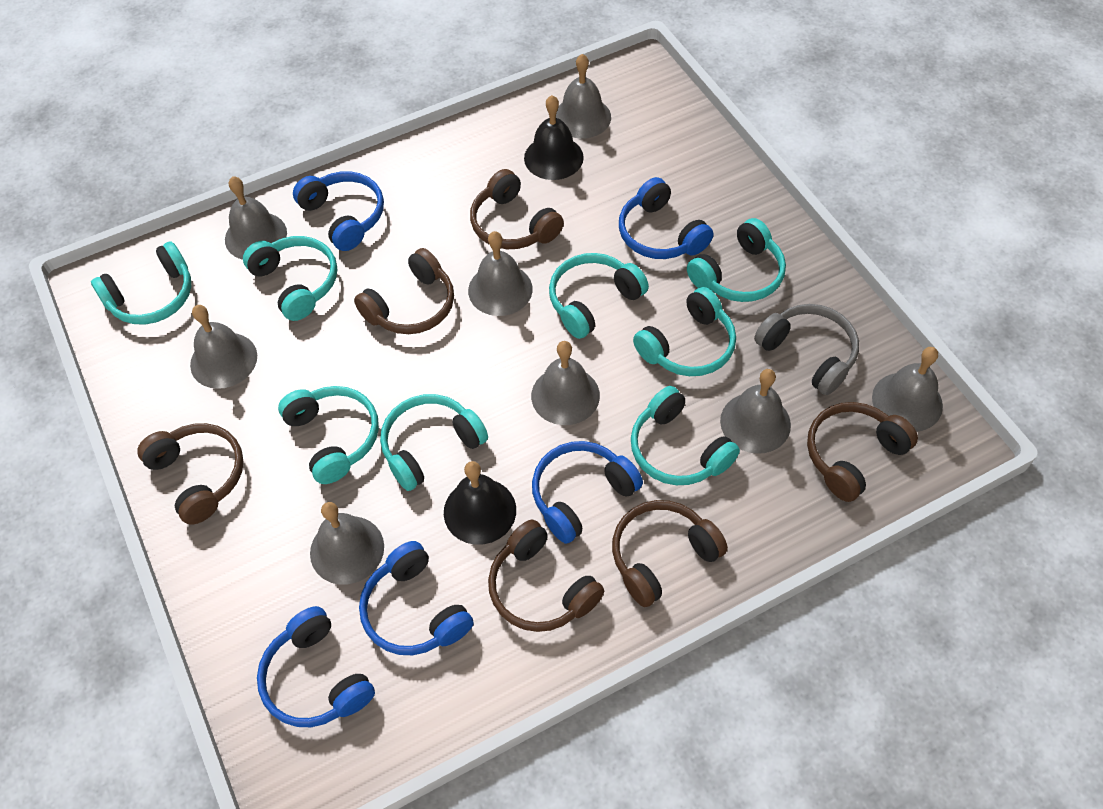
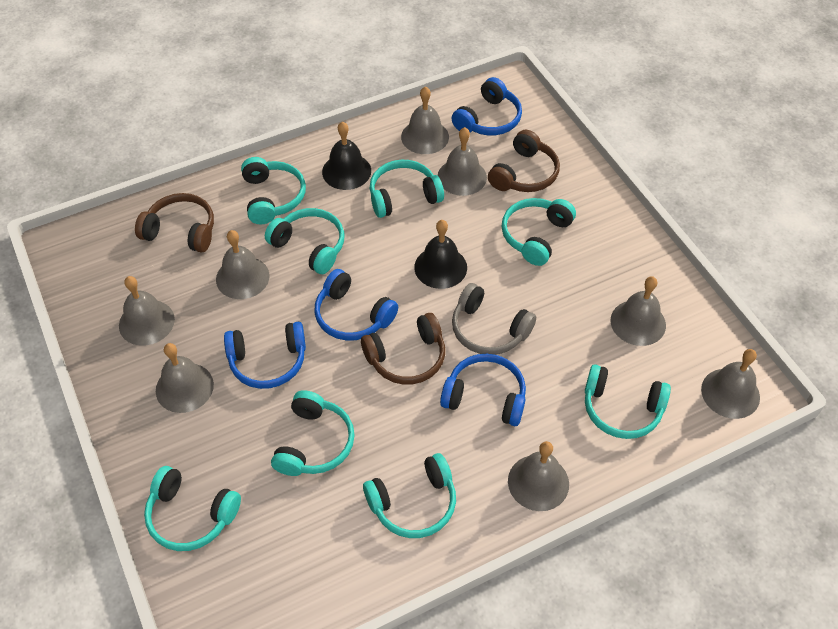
blue headphones: [257,606,375,727] [293,171,384,251] [359,541,473,655] [532,441,643,544] [619,177,713,259] = 5 -> [224,322,306,389] [314,269,398,341] [440,354,526,426] [452,77,522,136] = 4
brown headphones: [137,423,244,525] [354,248,454,334] [470,169,564,249] [488,520,604,632] [612,500,728,607] [807,402,918,502] = 6 -> [135,193,214,252] [361,313,445,385] [488,130,560,192] = 3

